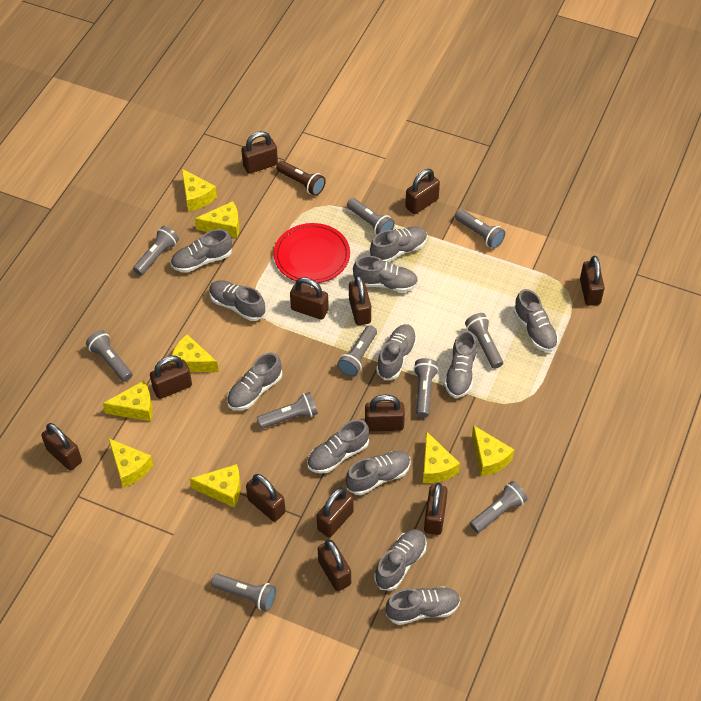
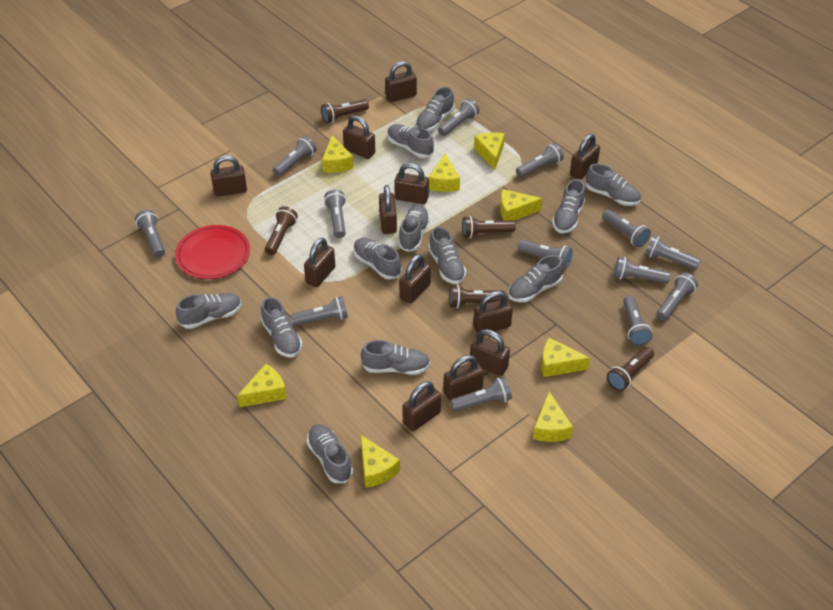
brown flashlight: [276,161,326,196] = 1 -> [265,206,298,255] [321,99,369,123] [449,285,506,308] [462,216,516,238] [607,347,654,391] = 5
grey flashlight: [86,330,132,382] [133,226,179,275] [211,573,276,611] [257,392,318,429] [337,325,377,376] [347,198,395,235] [414,358,439,418] [455,209,505,249] [465,313,503,369] [470,481,528,533] = 10 -> [135,210,165,257] [273,136,316,176] [290,296,348,326] [324,190,346,238] [438,98,479,136] [450,377,512,412] [516,143,564,177] [518,240,573,268] [602,209,651,247] [614,257,671,284] [623,296,652,346] [645,235,700,270] [656,272,698,321] = 13

